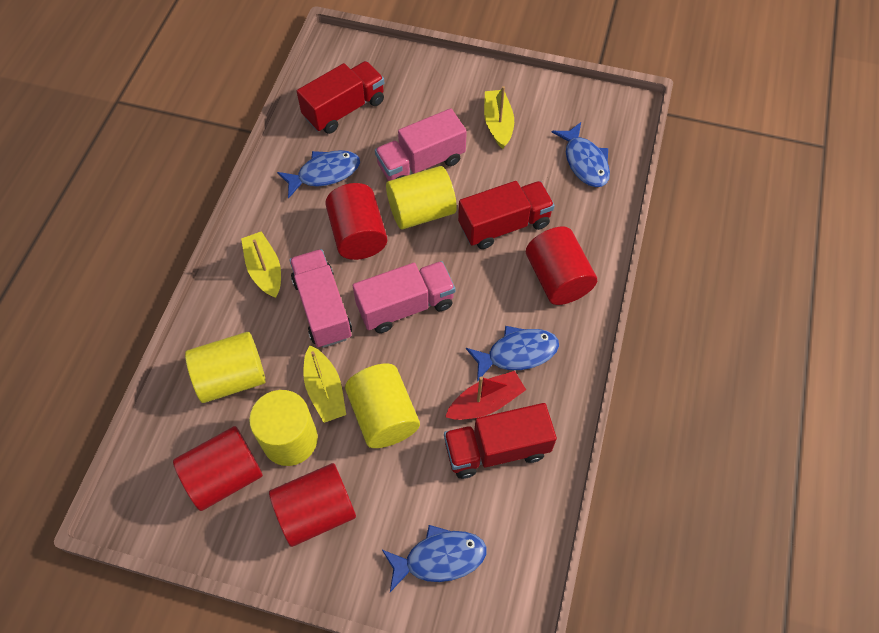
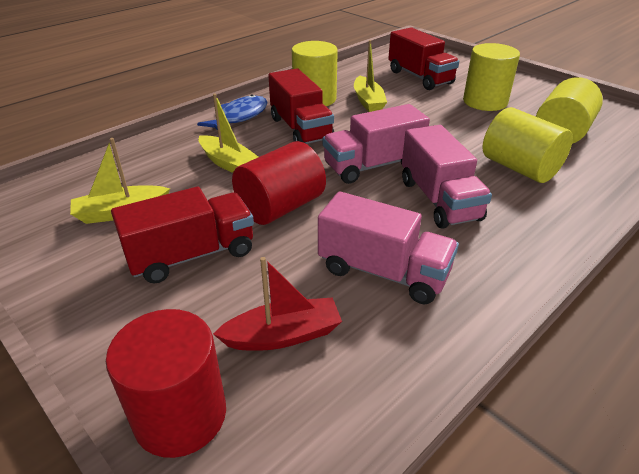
blue fish: [277,150,360,199] [382,525,487,592] [466,326,559,382] [552,122,610,187] = 4 -> [197,94,268,130] = 1
red cylinder: [173,426,263,511] [269,463,356,547] [325,183,387,260] [526,226,597,305] = 4 -> [106,309,226,458] [232,141,326,225] = 2

